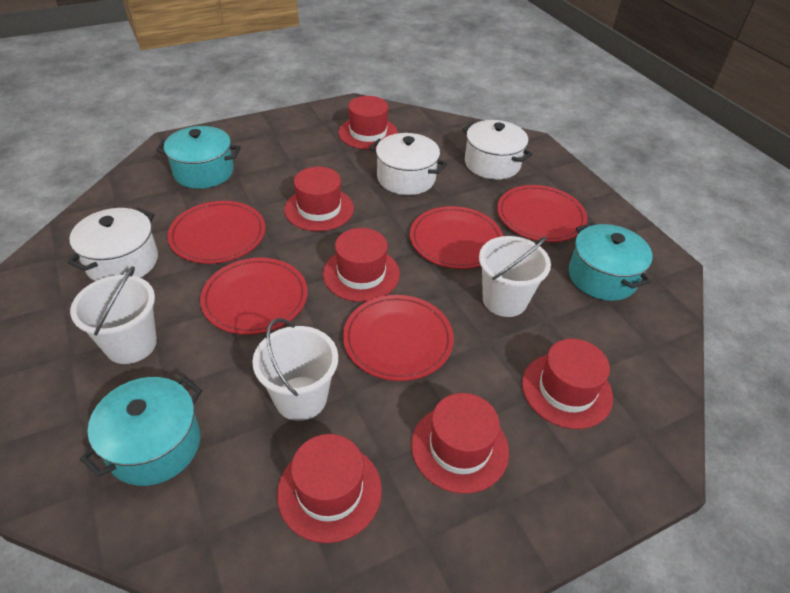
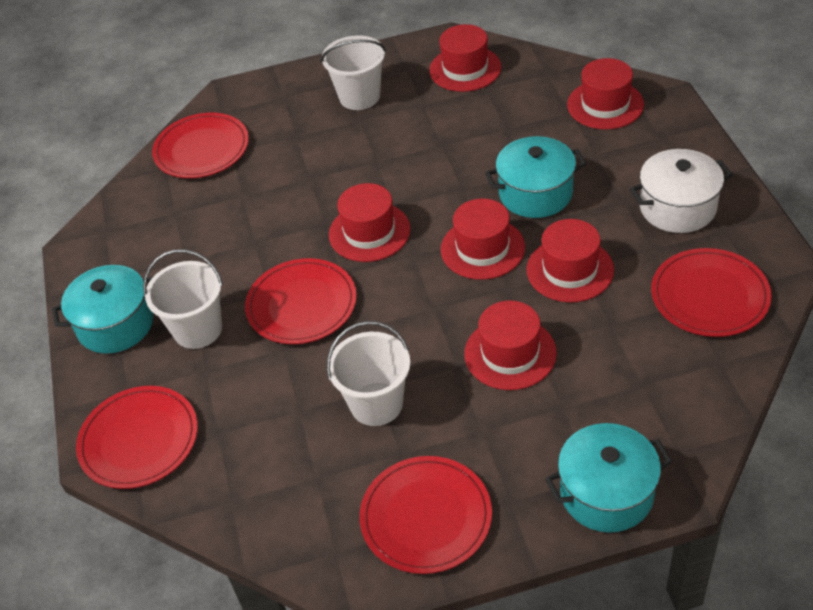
white pot: [68,208,158,281] [369,133,447,195] [462,120,533,180] = 3 -> [629,149,733,233] = 1

